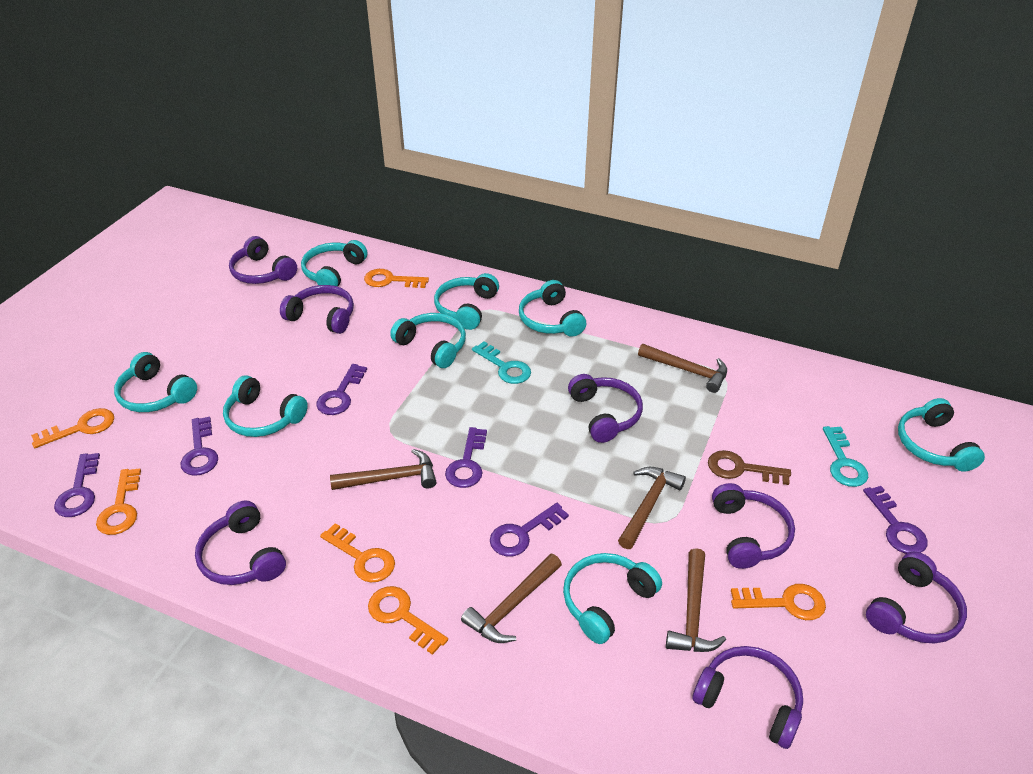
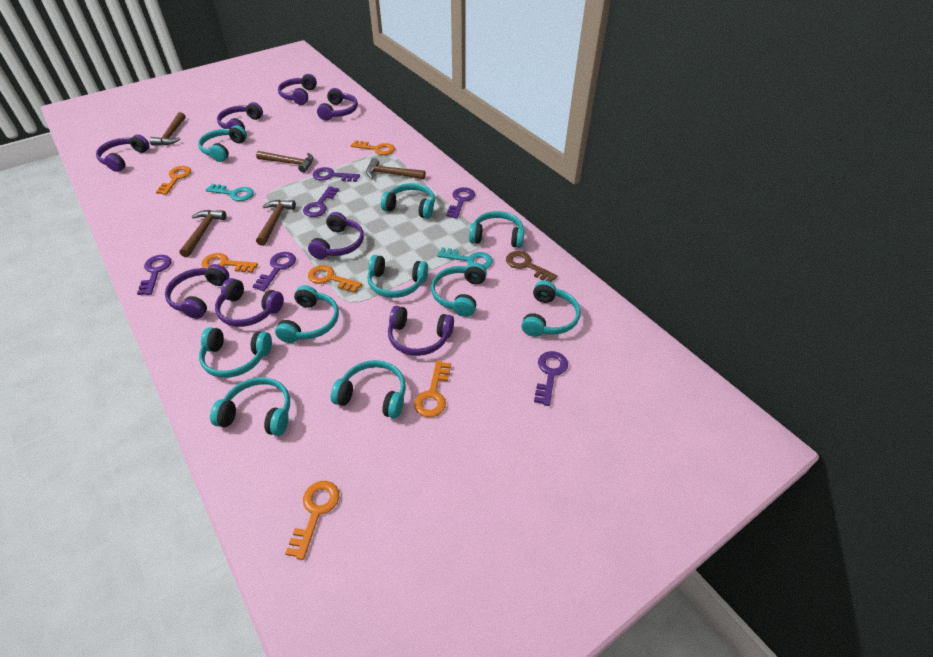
purple headphones: [195,501,286,585] [229,236,297,284] [280,285,354,334] [568,374,643,443] [693,646,803,749] [712,483,795,569] [866,552,967,643] = 7 -> [96,134,150,172] [165,264,229,319] [215,278,284,327] [217,102,263,130] [278,74,317,105] [308,212,364,259] [317,88,358,121] [388,306,454,356] = 8
turquoise headphones: [114,352,197,412] [223,375,308,437] [301,240,368,287] [390,313,466,368] [434,273,499,330] [519,280,586,337] [563,553,662,644] [898,398,985,472] = 8 -> [198,125,247,162] [199,327,272,378] [210,377,290,436] [275,285,339,343] [331,360,406,419] [367,255,428,298] [381,183,435,219] [431,263,487,317] [469,211,524,248] [521,280,581,337] = 10

